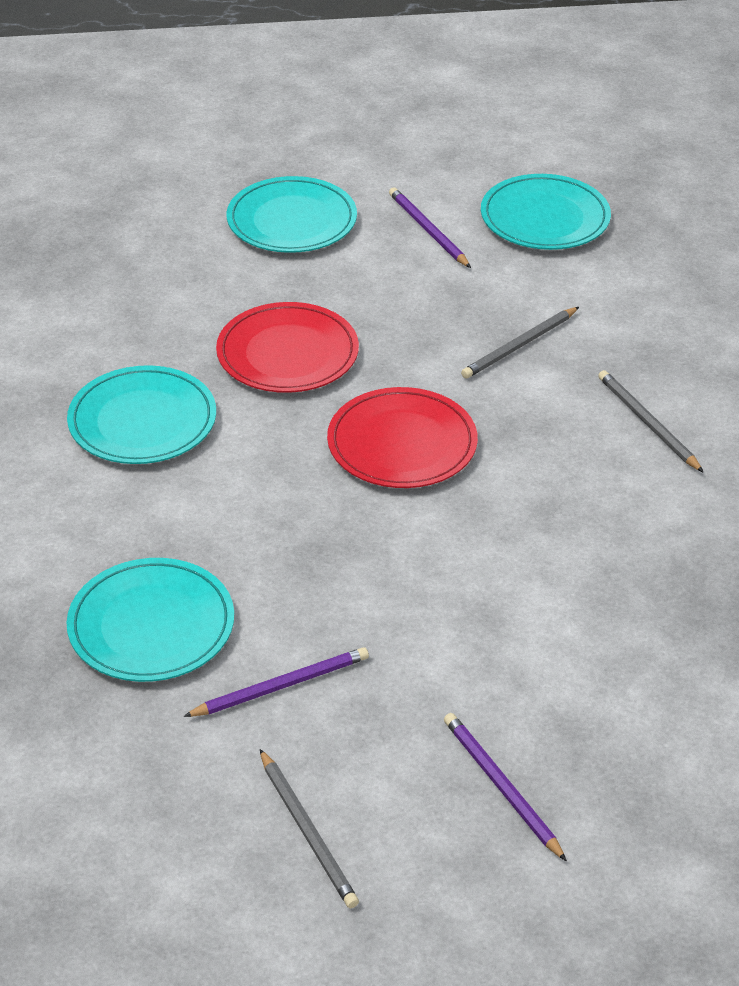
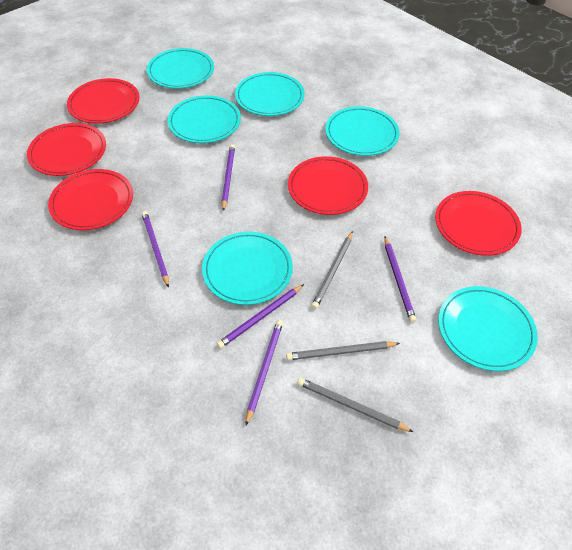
purple pencil: [183,647,369,717] [389,187,471,268] [444,713,567,861] = 3 -> [142,211,169,288] [217,284,304,348] [221,144,235,211] [246,320,283,425] [384,237,416,322] = 5
red plate: [216,302,359,393] [327,387,478,488] = 2 -> [27,123,106,176] [48,169,133,230] [67,78,140,124] [288,156,368,215] [435,191,522,256] = 5
turquoise plate: [66,558,234,682] [67,365,216,464] [227,176,357,253] [481,174,611,250] = 4 -> [147,48,214,89] [168,95,241,143] [202,231,293,305] [235,72,305,116] [325,106,400,156] [438,286,538,371] = 6

